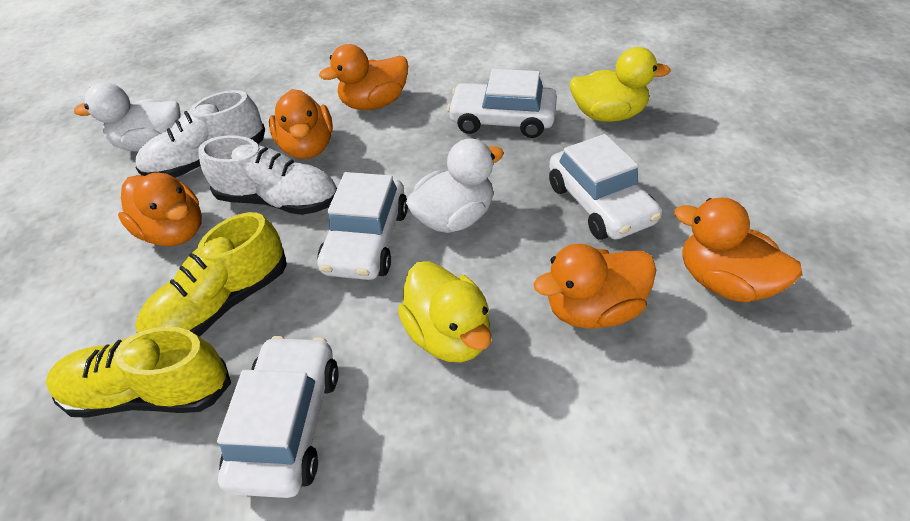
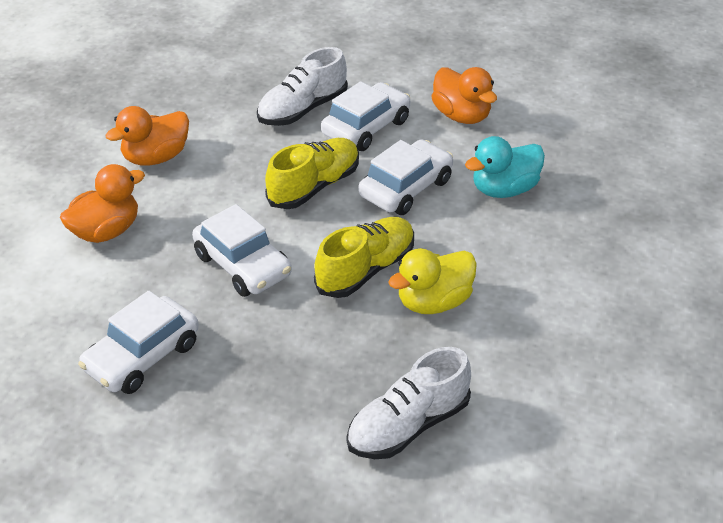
orange duck: [118,173,202,246] [269,89,333,159] [319,44,408,110] [533,244,656,328] [674,198,802,302] = 5 -> [60,164,145,243] [105,106,189,166] [431,67,497,124] = 3
turquoise duck: none = 0 -> [465,136,545,198] = 1
white duck: [74,82,181,152] [406,138,504,233] = 2 -> none = 0
yellow duck: [398,261,492,362] [569,47,671,122] = 2 -> [389,248,477,314] = 1

